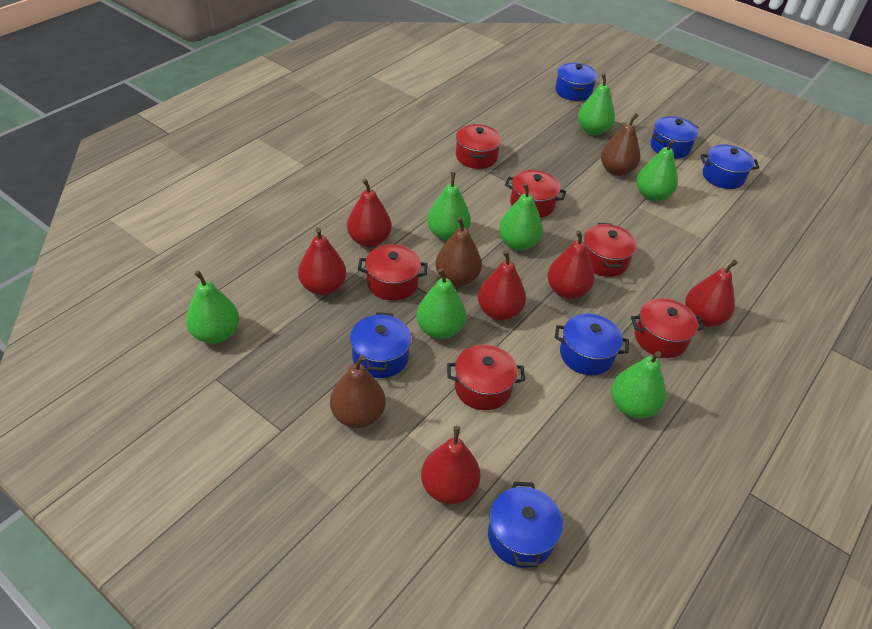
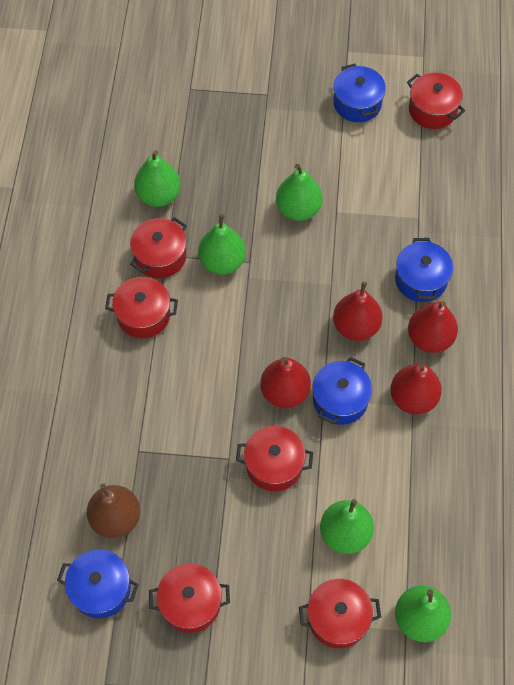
blue pot: [350,312,411,378] [488,481,563,568] [555,63,598,101] [555,313,629,375] [650,116,699,159] [701,144,759,189] = 6 -> [57,549,139,618] [312,357,372,425] [333,63,386,122] [395,238,453,302] = 4
brown pear: [330,355,386,428] [435,217,482,286] [601,113,640,176] = 3 -> [87,484,140,538] = 1
green pear: [186,270,239,344] [416,268,466,339] [427,172,471,241] [499,183,543,251] [578,74,615,135] [611,351,666,419] [636,139,678,201] = 7 -> [134,150,181,207] [198,214,246,274] [276,164,323,221] [320,499,374,554] [395,585,451,642] = 5
red pear: [298,227,346,295] [347,179,391,247] [421,426,481,504] [478,250,526,320] [547,230,595,299] [685,260,738,327] = 6 -> [260,357,311,408] [333,282,383,341] [390,363,442,414] [408,301,458,353] = 4

